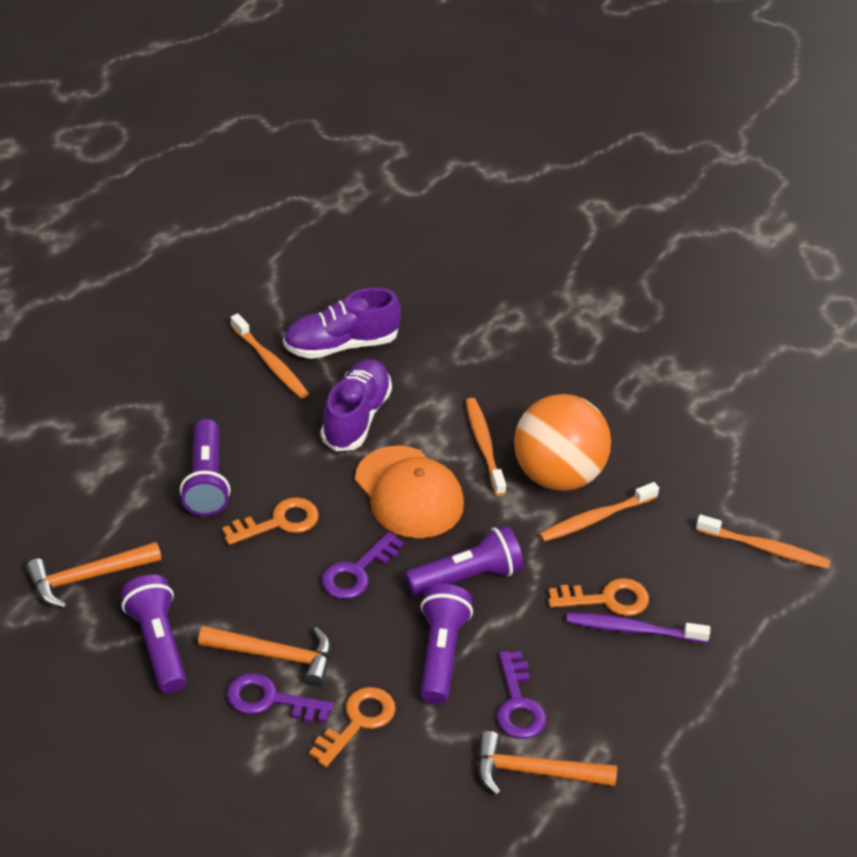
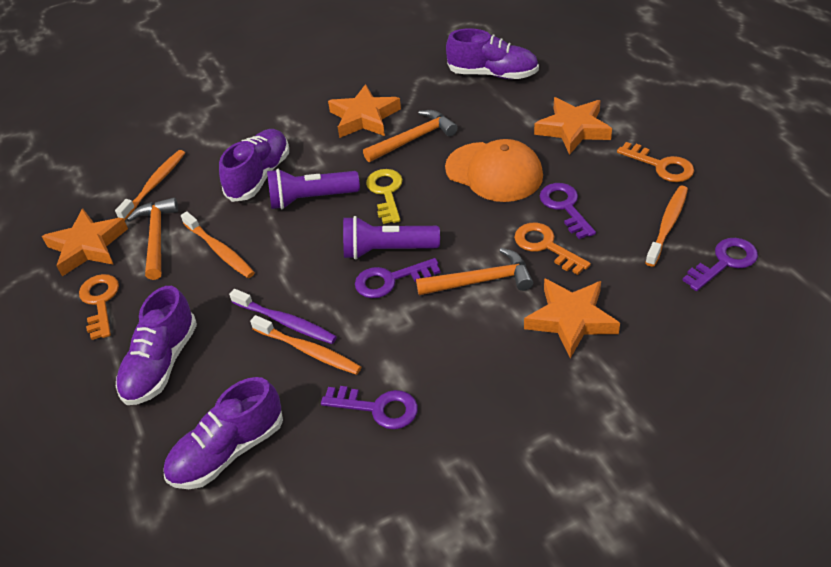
orange ball: [514,394,611,491] = 1 -> none = 0
orange star: none = 0 -> [42,208,128,276] [328,84,401,138] [524,278,620,358] [534,97,612,155] = 4
purple flashlight: [120,575,187,693] [180,419,231,516] [405,525,523,596] [420,584,473,704] = 4 -> [267,169,360,210] [343,216,440,260] = 2
purple key: [227,673,333,723] [321,532,404,599] [497,651,547,739] = 3 -> [321,386,418,429] [355,258,441,298] [540,183,596,239] [682,238,758,291] = 4
purple shoe: [283,288,401,359] [320,359,392,452] = 2 -> [116,286,197,405] [163,377,283,489] [219,129,289,202] [446,28,539,79] = 4
yellow key: none = 0 -> [366,169,403,224] = 1

